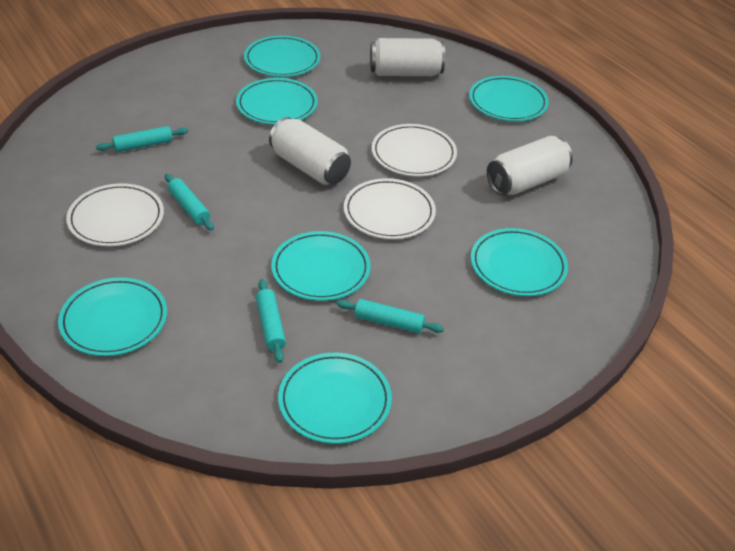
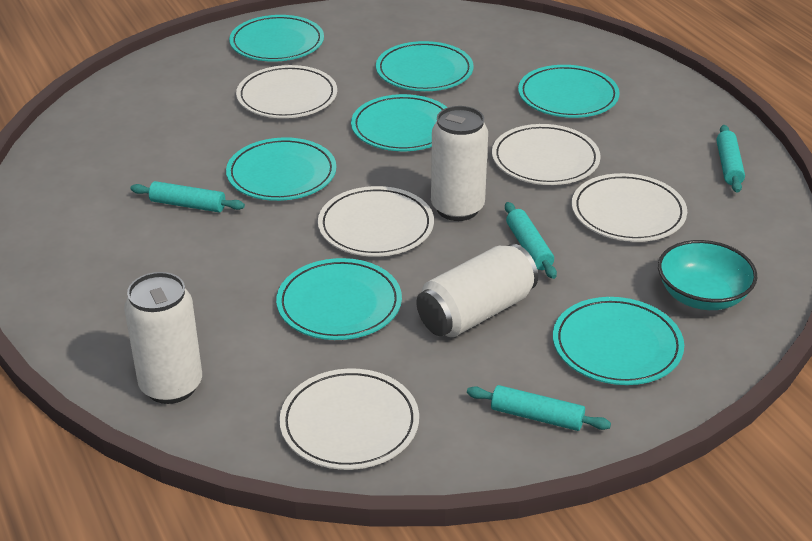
turquoise bowl: none = 0 -> [658,240,757,310] = 1
white plate: [66,183,164,246] [344,178,436,239] [372,124,457,176] = 3 -> [236,65,337,118] [279,368,419,470] [318,186,434,257] [492,124,601,185] [572,173,687,242] = 5

